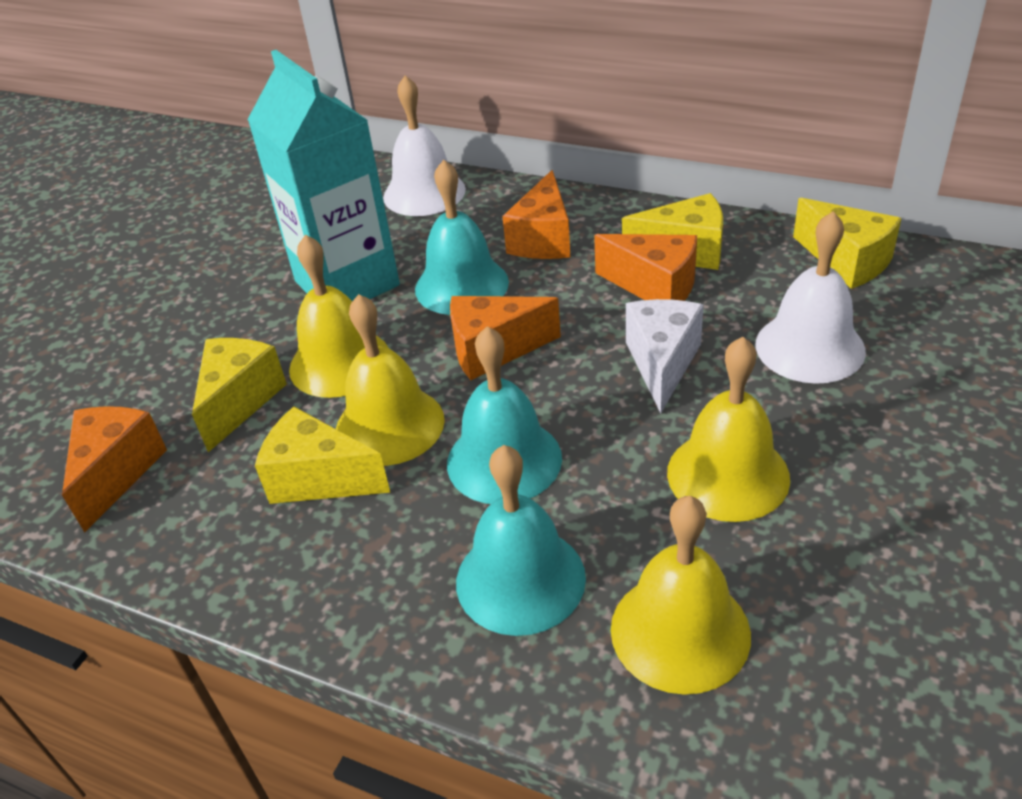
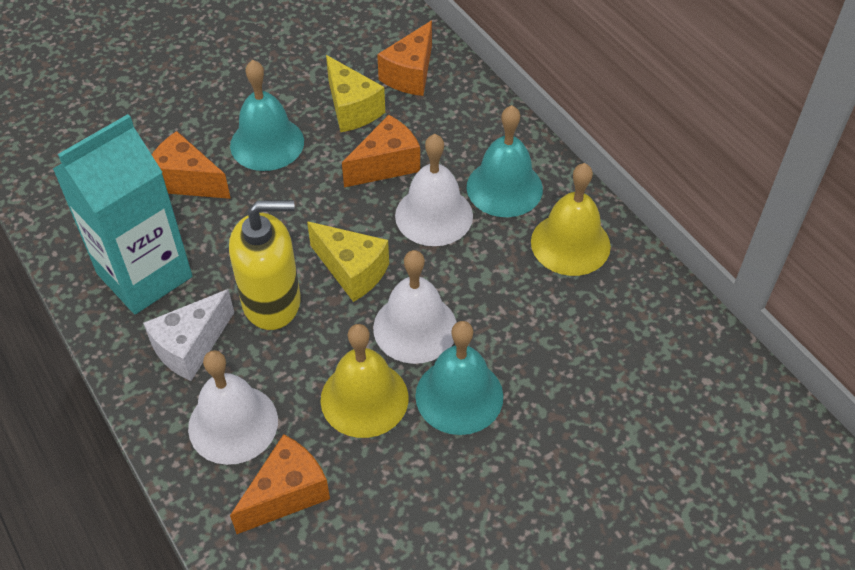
white bell: [383,75,466,216] [755,211,866,384] = 2 -> [188,350,278,465] [373,250,457,364] [395,134,473,246] = 3
yellow bell: [289,235,389,398] [336,294,445,466] [611,496,751,695] [667,337,790,522] = 4 -> [320,324,409,438] [531,163,611,276] = 2
yellow cheese: [192,338,287,452] [255,406,391,504] [622,193,723,270] [793,198,902,289] = 4 -> [307,222,389,302] [326,55,385,132] = 2
yellow soap dispenser: none = 0 -> [229,200,300,330] = 1

